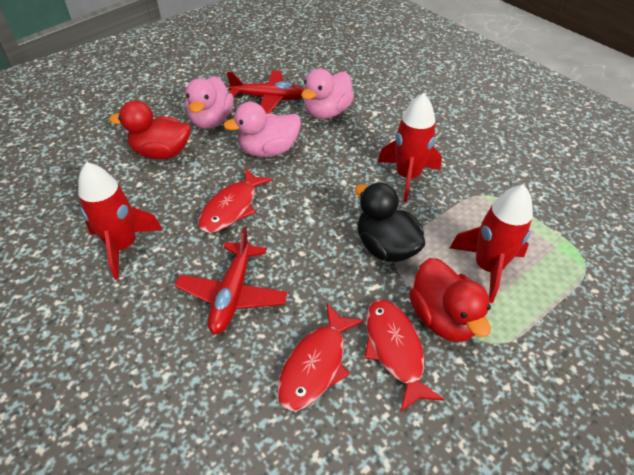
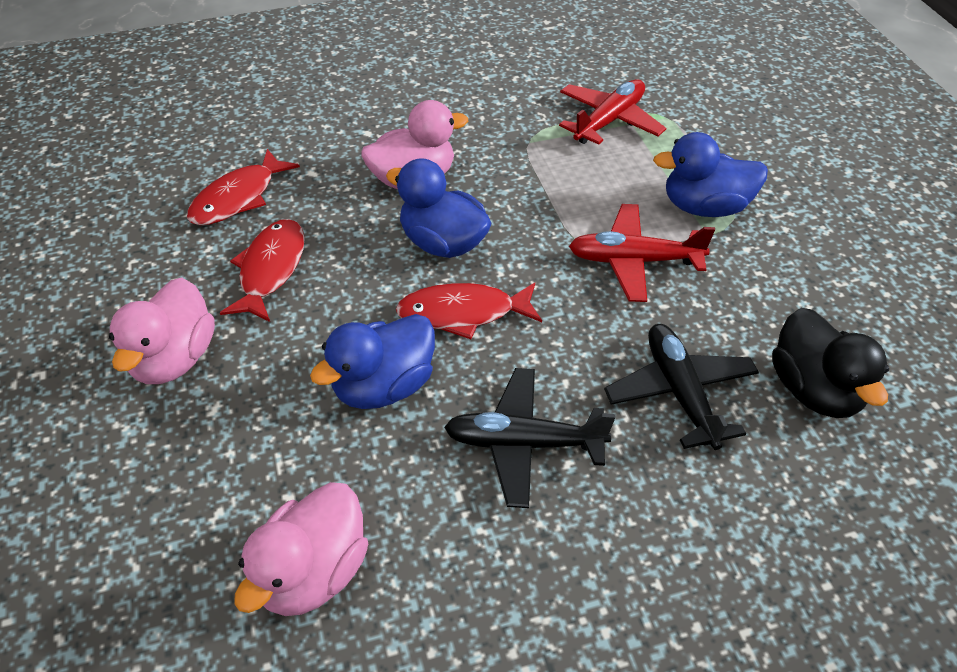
black plane: none = 0 -> [444,368,615,508] [604,324,759,450] = 2
blue duck: none = 0 -> [310,314,435,409] [386,158,492,258] [653,132,768,217] = 3
red duck: [109,100,191,159] [409,258,491,342] = 2 -> none = 0
red rocket: [78,162,163,280] [378,93,442,202] [450,184,533,303] = 3 -> none = 0

